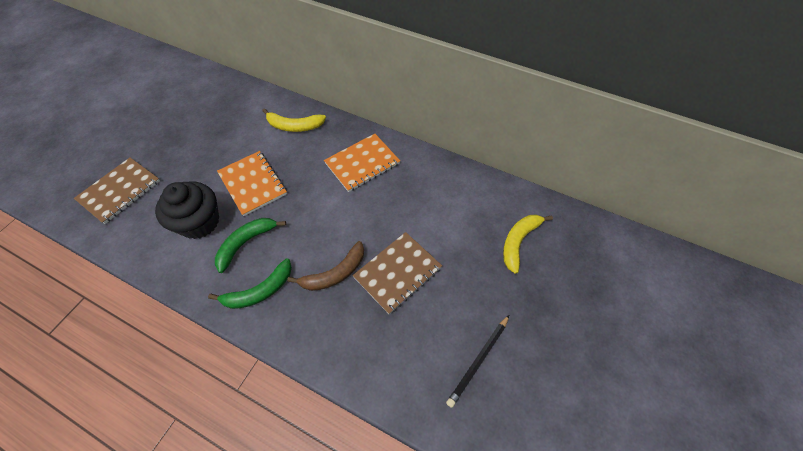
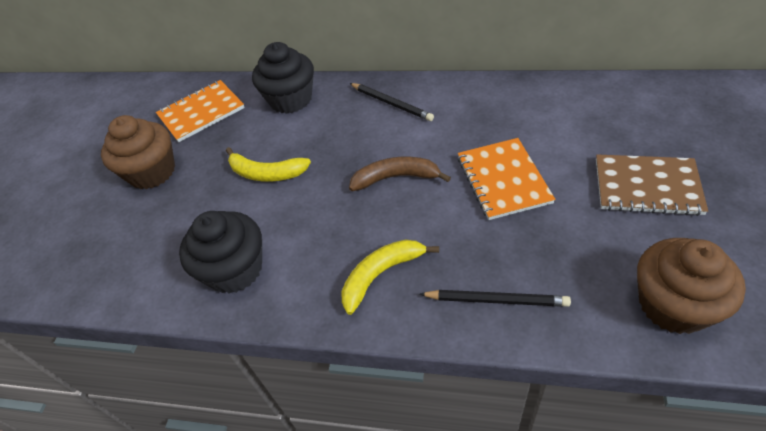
black cupcake: [155,182,219,239] = 1 -> [179,211,262,294] [252,42,314,114] = 2
black pencil: [446,315,509,408] = 1 -> [350,83,434,121] [420,290,571,307] = 2
brown cupcake: none = 0 -> [101,115,175,189] [637,238,746,334] = 2
brown notebook: [74,157,160,224] [353,232,442,314] = 2 -> [596,154,708,216] = 1
green banana: [208,258,292,309] [215,218,286,273] = 2 -> none = 0

